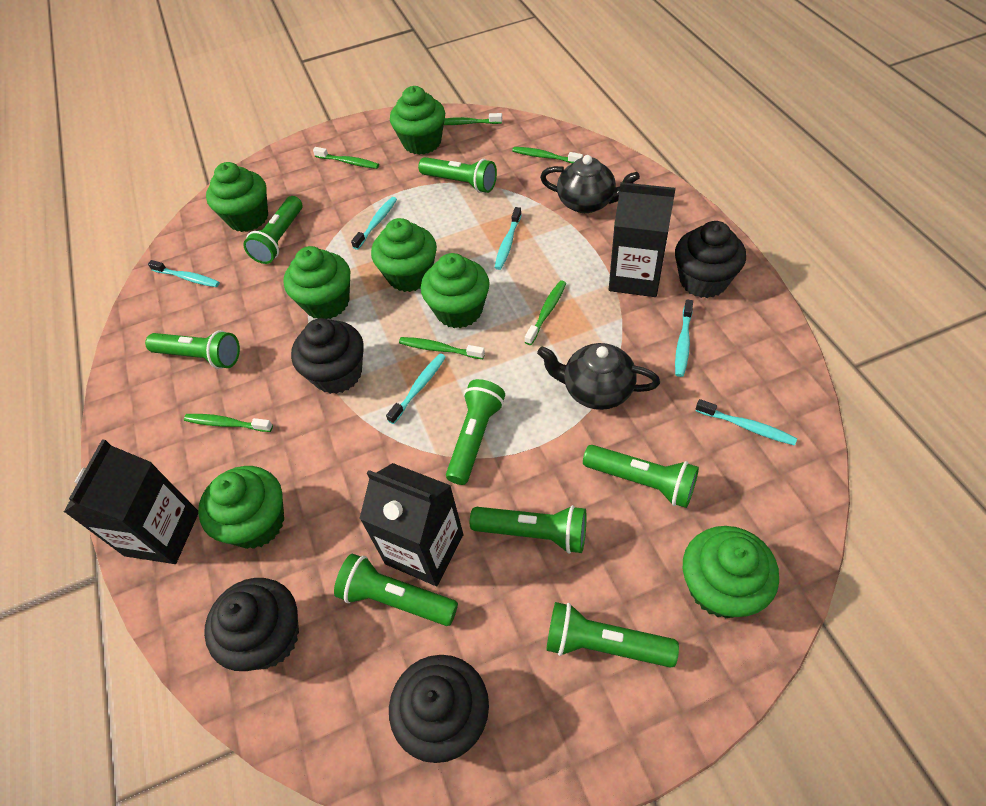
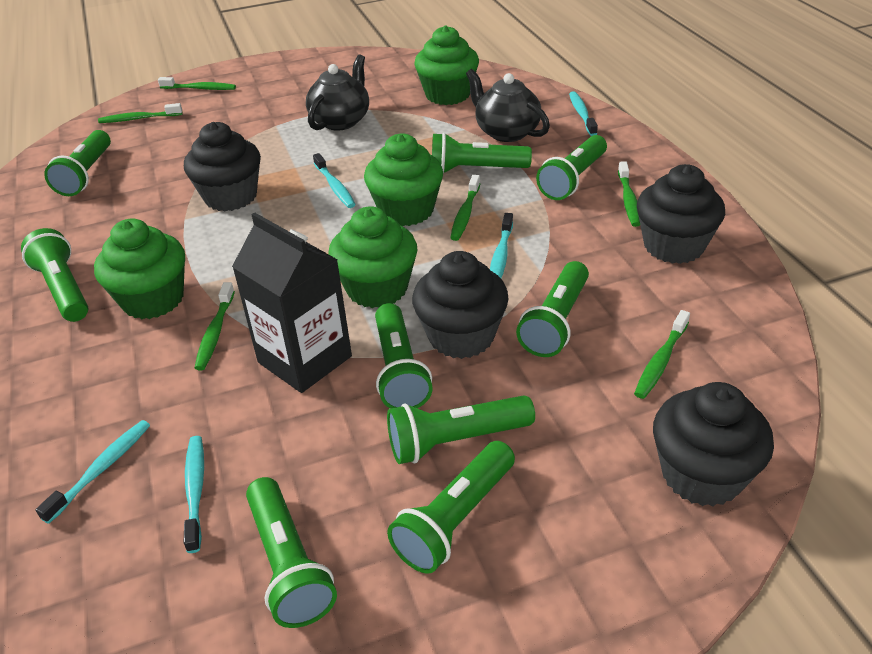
black carton: [64,439,198,564] [359,463,463,586] [609,182,676,297] = 3 -> [232,212,352,393] = 1
green cupcake: [198,466,284,549] [206,162,268,232] [283,246,350,319] [371,218,437,292] [390,86,445,155] [421,253,490,328] [683,526,779,618] = 7 -> [94,218,185,319] [329,206,417,308] [364,133,443,226] [414,25,479,105] = 4
green flashlight: [145,330,240,369] [243,196,302,264] [334,554,458,626] [418,157,497,193] [446,379,505,485] [470,505,587,554] [546,602,679,668] [583,445,699,508] = 8 -> [21,228,88,322] [44,130,111,196] [246,477,337,628] [375,303,433,409] [387,395,535,464] [387,441,515,574] [432,133,532,174] [516,261,589,357] [536,135,607,200] = 9
turquoise toothbrush: [148,260,220,287] [351,197,397,250] [386,354,446,424] [495,207,522,270] [675,300,693,377] [696,399,797,446] = 6 -> [35,420,150,524] [184,436,204,553] [313,153,356,208] [490,213,513,278] [569,91,598,136] = 5

